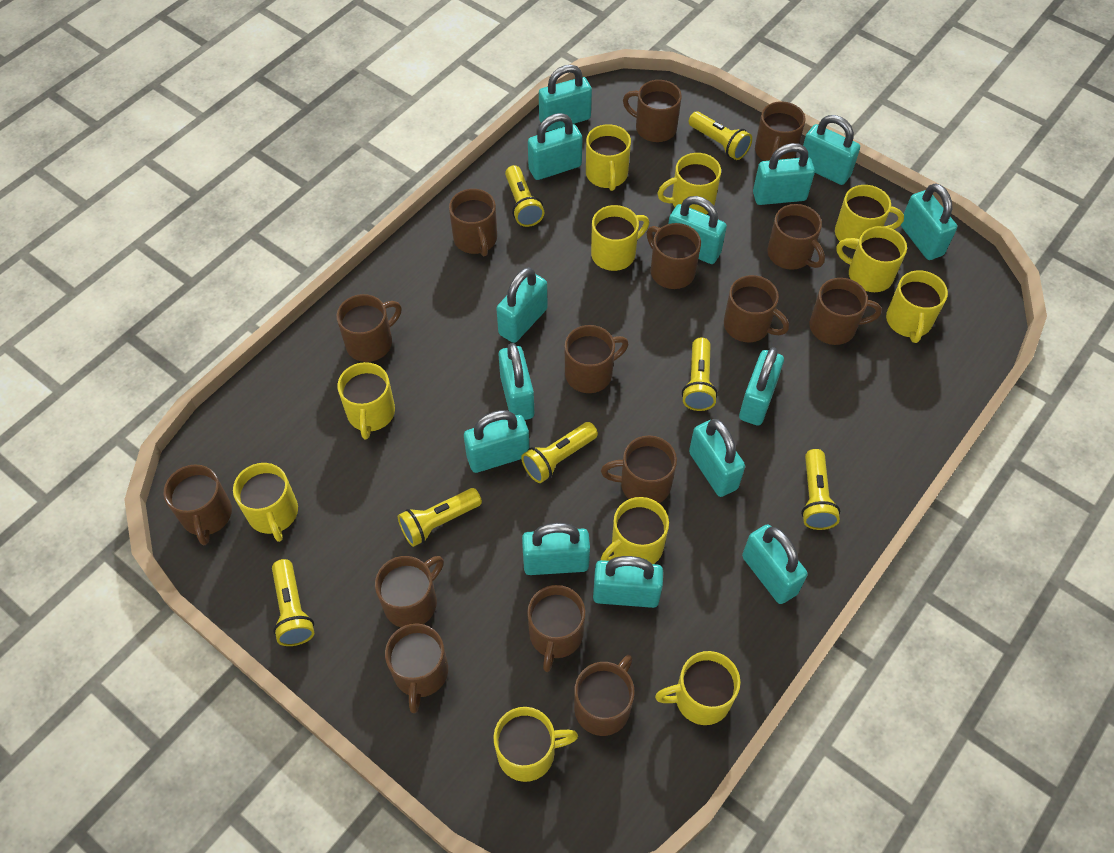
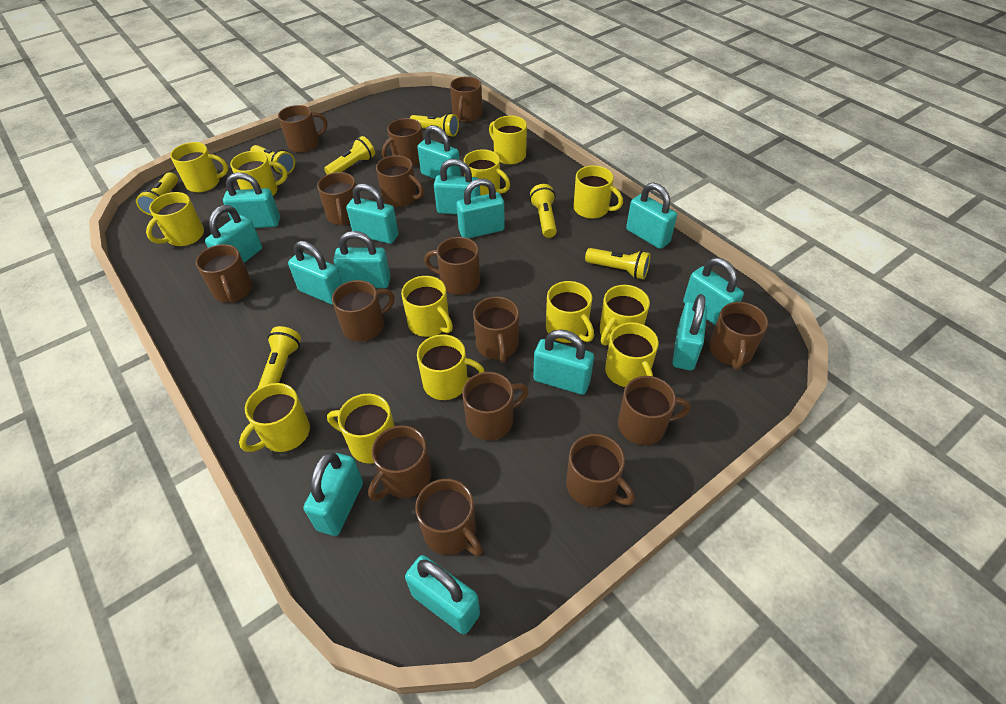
yellow mug: [233,463,298,542] [337,362,395,439] [494,707,578,782] [586,124,631,191] [591,205,649,271] [601,497,669,564] [655,651,740,725] [657,153,721,214] [835,185,904,249] [836,226,907,292] [886,270,948,343] = 11 -> [146,192,204,246] [170,142,228,192] [230,151,287,196] [239,383,310,452] [327,394,394,464] [401,276,453,337] [417,334,485,400] [464,149,510,196] [489,116,527,165] [546,281,594,343] [574,165,623,219] [600,285,650,345] [605,322,659,387] = 13

